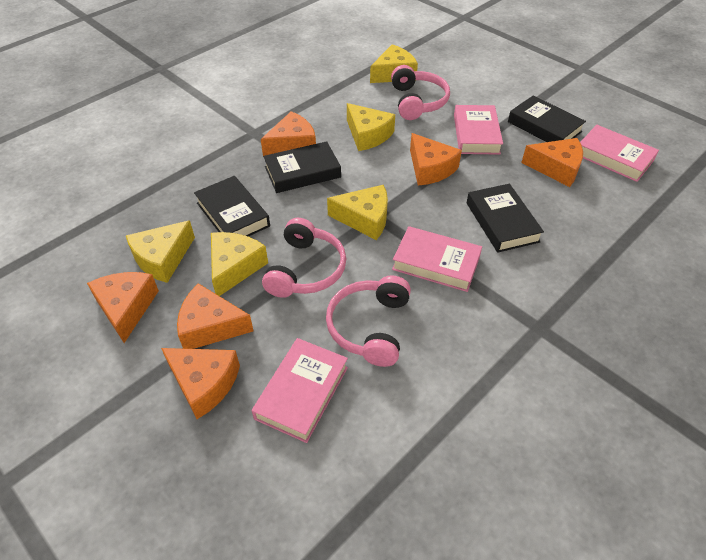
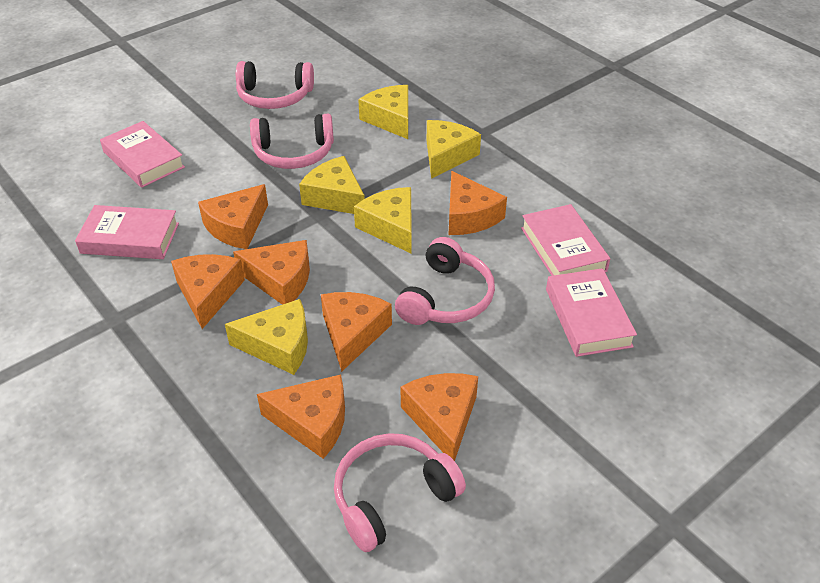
black book: [194,176,270,236] [263,141,341,193] [467,184,544,253] [508,95,586,142] = 4 -> none = 0
orange cheese: [87,272,159,343] [161,348,240,419] [177,283,254,349] [261,111,316,156] [410,133,462,186] [521,138,583,187] = 6 -> [171,254,245,329] [198,184,268,249] [233,240,310,305] [257,375,345,459] [321,292,392,372] [401,373,478,461] [448,171,507,235] = 7
pink headphones: [262,218,346,298] [326,275,411,367] [391,65,450,120] = 3 -> [236,61,314,109] [250,114,334,169] [334,433,466,552] [395,237,495,325] = 4

